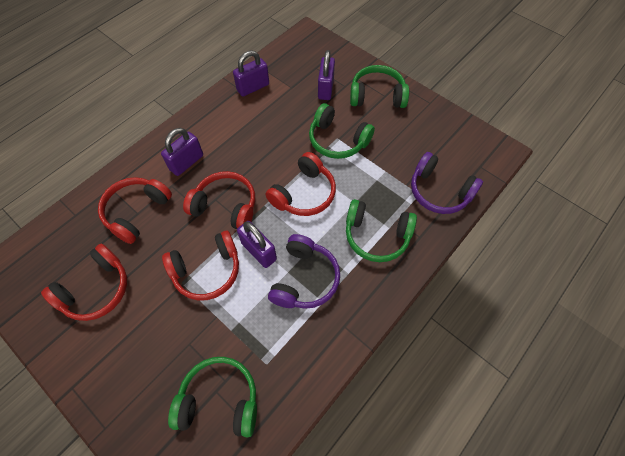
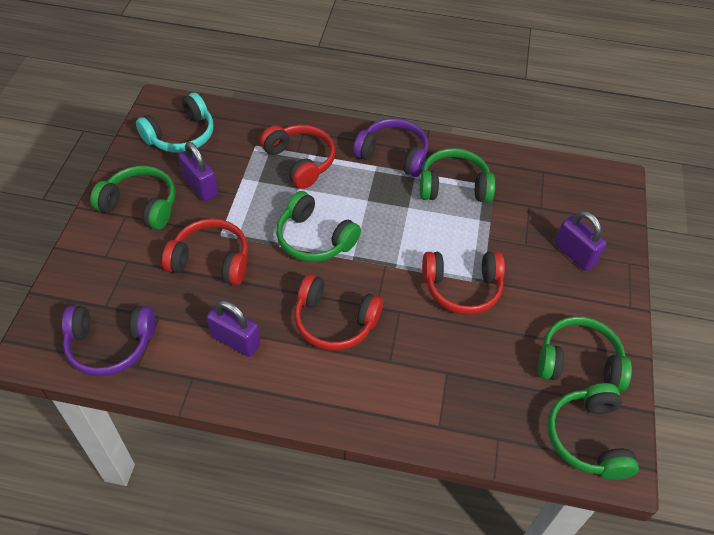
green headphones: [168,357,257,437] [309,103,375,159] [346,199,417,262] [350,65,409,108] = 4 -> [90,166,175,230] [276,191,361,262] [420,148,495,202] [538,316,632,391] [547,383,639,480] = 5
purple padlock: [161,128,203,176] [233,51,269,97] [237,221,277,268] [318,50,335,100] = 4 -> [178,142,218,201] [207,300,260,357] [555,211,607,271] = 3
red headphones: [41,243,127,321] [98,177,172,244] [162,230,239,300] [183,171,255,229] [265,152,336,216] = 5 -> [162,218,248,285] [260,125,335,189] [294,274,383,351] [422,252,505,315] = 4
turquoise headphones: none = 0 -> [136,93,214,153] = 1

